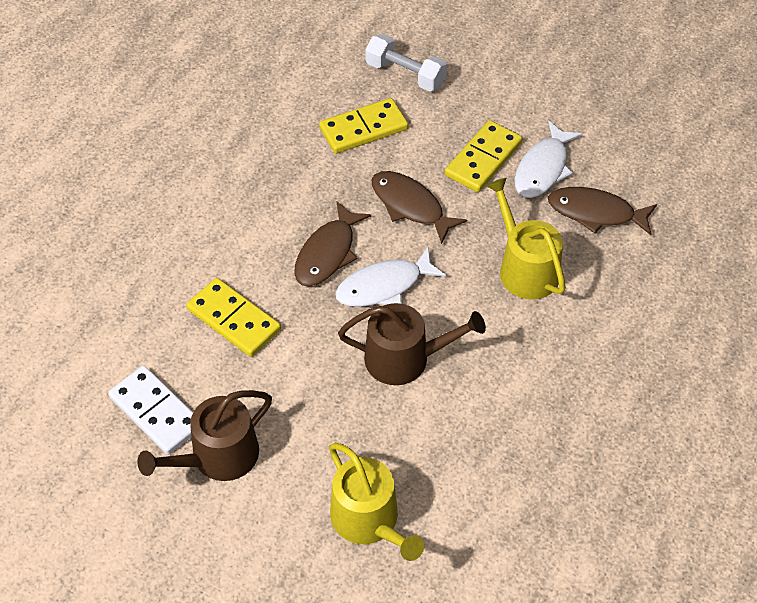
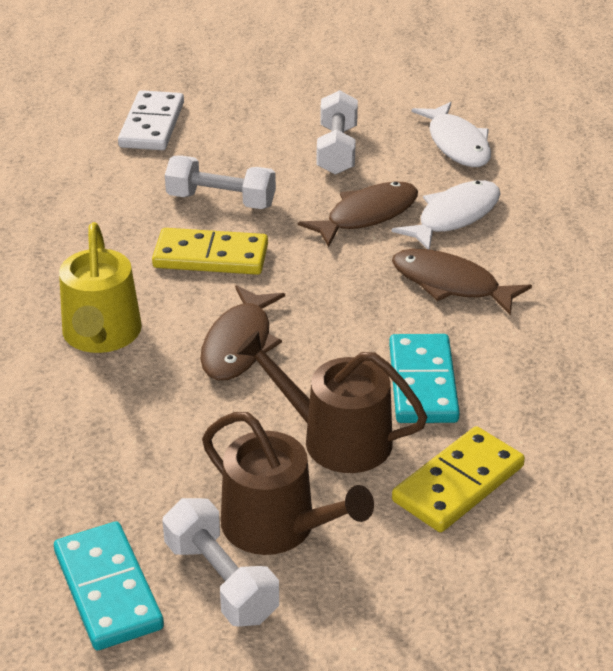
turquoise domino: none = 0 -> [54,521,164,651] [389,334,460,423] = 2
white dumbbell: [365,34,447,92] = 1 -> [162,498,279,627] [165,155,276,209] [317,90,358,175] = 3
yellow domino: [186,278,281,357] [319,98,408,154] [445,120,523,192] = 3 -> [152,228,268,275] [392,426,525,532] = 2
yellow watering can: [329,443,424,561] [486,178,566,300] = 2 -> [59,222,142,353] = 1

